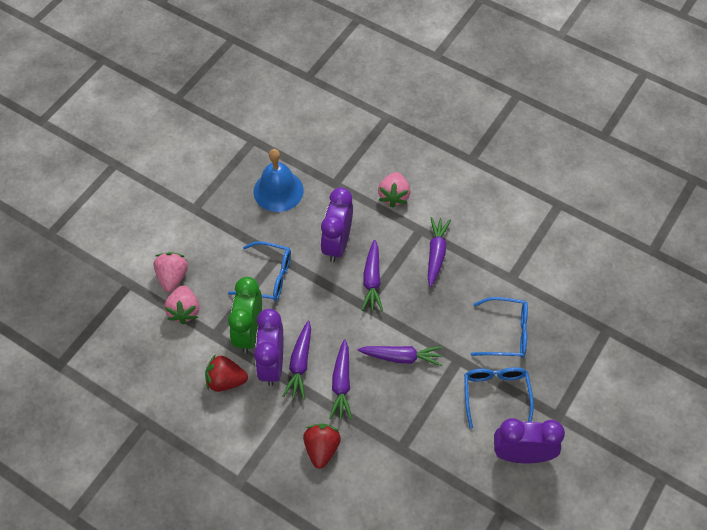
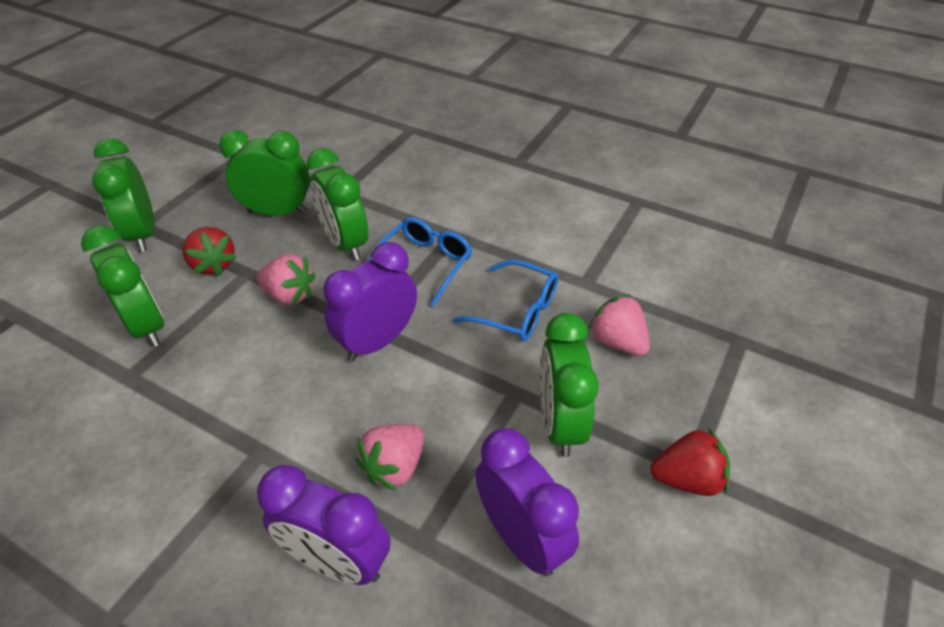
blue bell: [254,149,304,212] = 1 -> none = 0
blue glasses: [228,241,291,301] [464,367,534,429] [471,297,528,358] = 3 -> [369,217,472,306] [453,260,558,341] = 2
green clock: [228,277,262,353] = 1 -> [81,225,164,347] [92,138,155,252] [219,130,310,216] [307,148,368,261] [540,313,599,457] = 5
purple carrot: [283,320,311,400] [329,339,352,420] [357,346,443,366] [361,240,383,311] [428,217,451,287] = 5 -> none = 0

